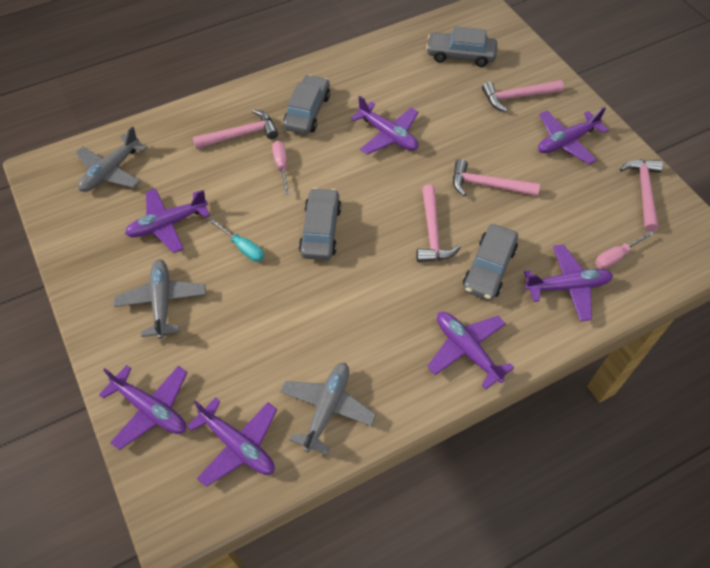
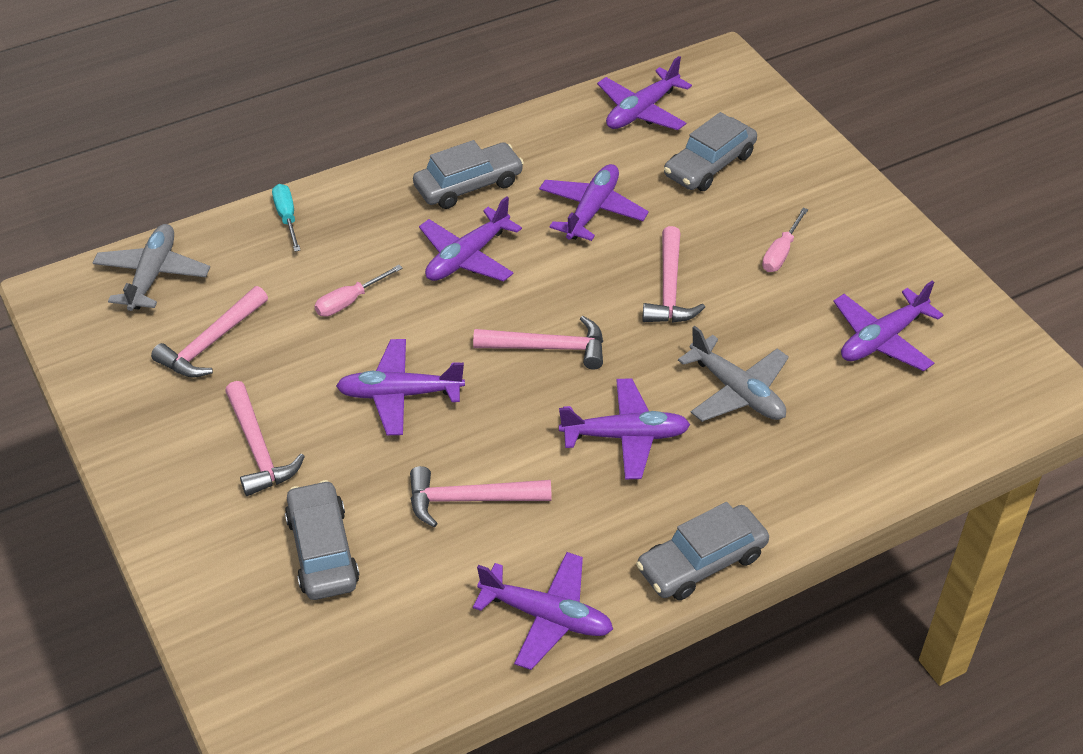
grey plane: [76,126,147,192] [114,259,206,339] [280,363,376,455] = 3 -> [92,224,210,311] [678,326,789,422] = 2

